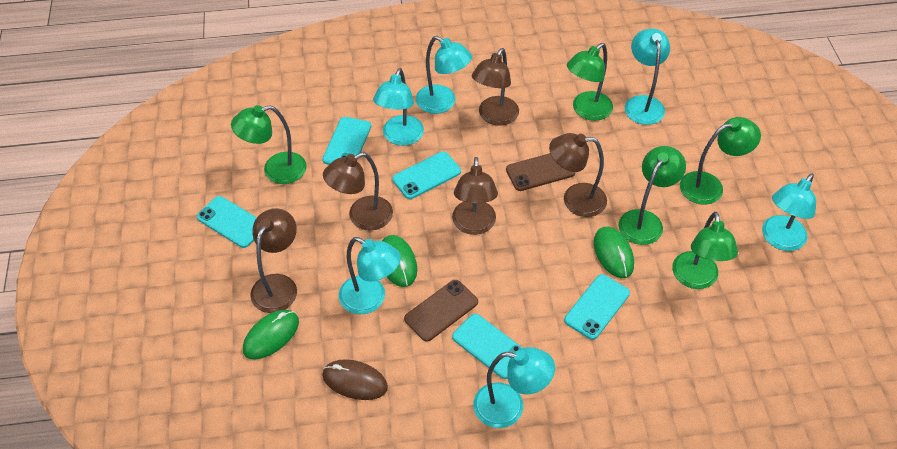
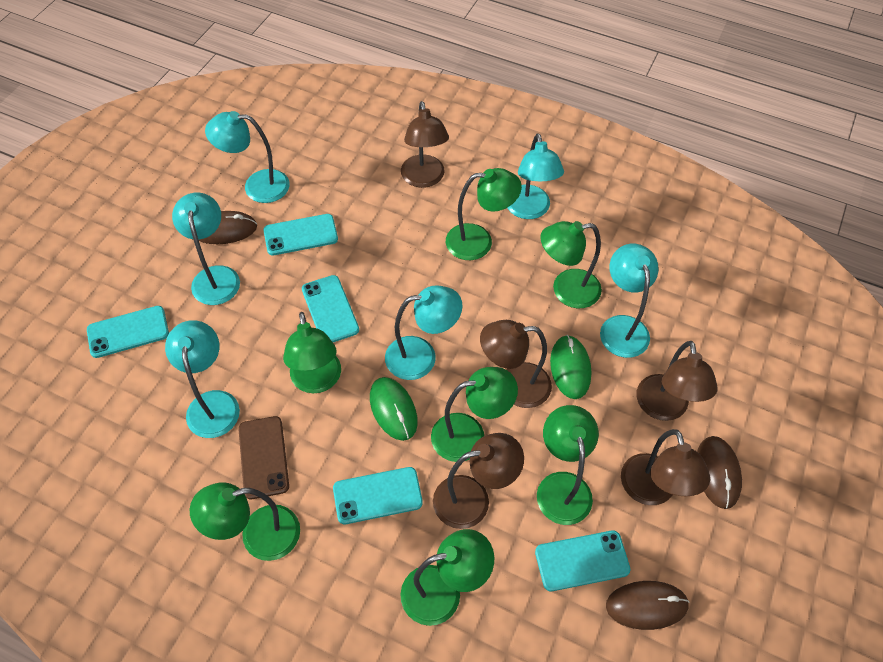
brown mouse: [322,359,388,400] = 1 -> [198,211,257,244] [606,581,690,630] [697,436,742,509] = 3
brown phone: [404,280,478,342] [506,153,575,191] = 2 -> [238,416,289,499] = 1
green lamp: [231,105,307,184] [567,43,613,121] [618,146,686,245] [672,212,738,289] [680,117,761,205] = 5 -> [190,482,300,561] [283,312,341,393] [400,529,494,626] [431,367,518,462] [446,168,522,260] [537,405,599,525] [540,221,602,308] = 7
green mouse: [243,310,299,359] [382,235,417,287] [594,227,634,278] = 3 -> [370,377,418,441] [550,335,591,399] = 2

